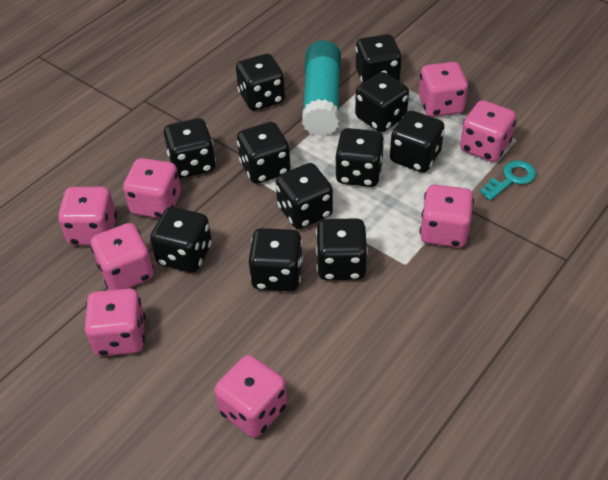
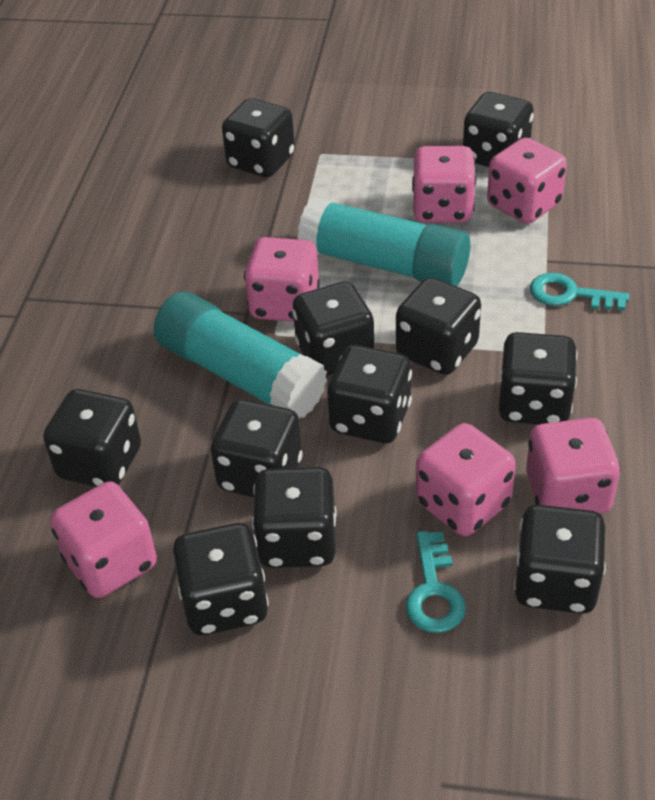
pink dice: [58,187,117,245] [85,289,146,356] [91,223,154,290] [123,158,181,218] [214,355,287,438] [419,62,469,117] [420,185,474,248] [460,100,516,162] = 8 -> [50,481,157,598] [244,237,320,322] [412,146,476,222] [416,423,516,536] [487,138,567,224] [526,418,620,514] = 6
turquoise glue stick: [302,40,341,136] = 1 -> [154,292,327,418] [297,197,470,287] = 2
turquoise key: [480,160,536,200] = 1 -> [405,531,466,633] [530,273,629,311] = 2

